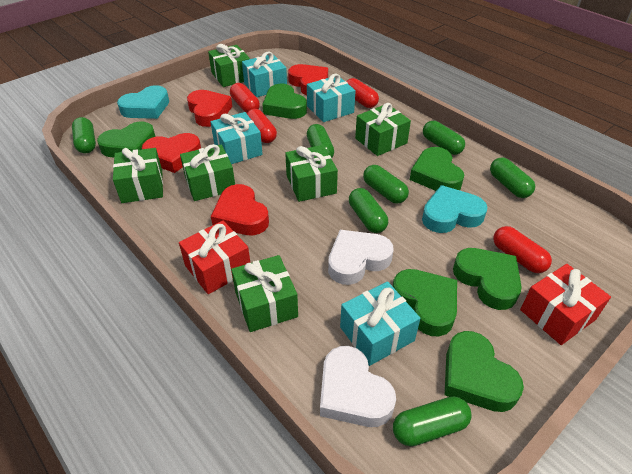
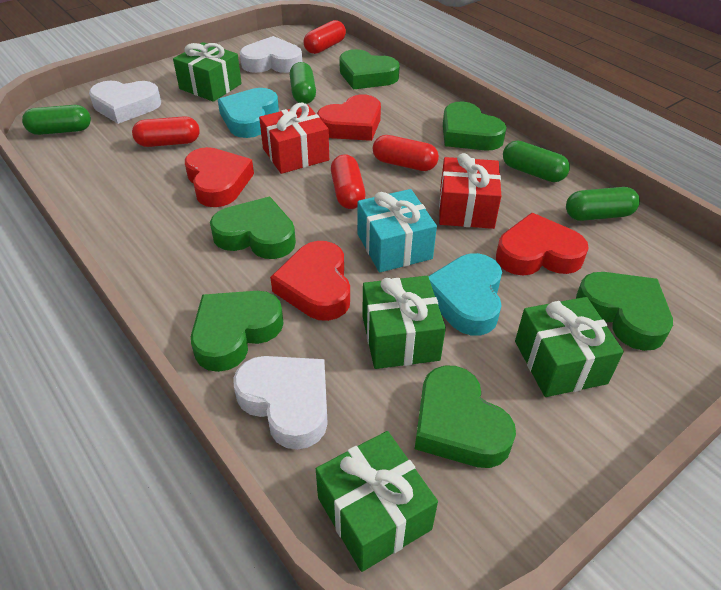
green capsule: [72,117,96,153] [307,124,334,158] [349,188,388,233] [363,165,409,204] [393,396,472,446] [423,121,465,155] [490,157,535,198] = 7 -> [22,105,91,135] [290,62,316,104] [503,141,570,182] [566,187,640,221] = 4
green gift: [113,148,163,203] [180,144,235,201] [208,44,250,87] [231,255,298,332] [285,145,338,202] [355,103,411,156] = 6 -> [173,42,242,102] [316,431,438,572] [362,276,446,369] [515,297,624,397] = 4
turquoise gift: [210,112,263,164] [242,52,287,97] [307,73,356,122] [340,282,421,366] = 4 -> [357,189,437,272] = 1
white heart: [320,346,396,427] [328,230,394,285] = 2 -> [89,81,161,124] [233,356,328,450] [240,36,302,73] = 3

